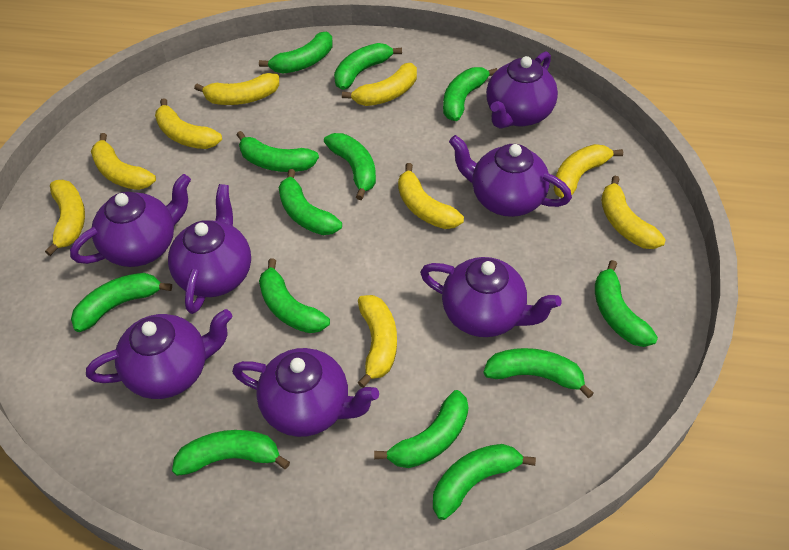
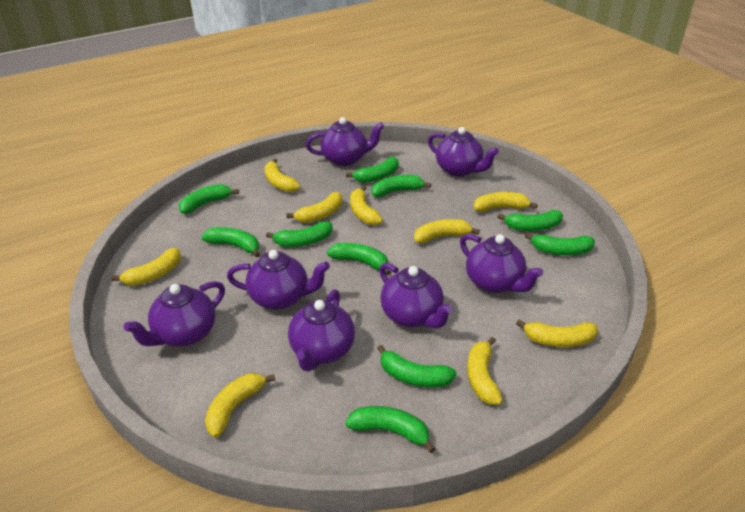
green banana: [71,273,172,332] [172,430,290,476] [237,131,319,172] [259,32,333,74] [259,259,330,333] [279,169,342,235] [324,133,376,200] [334,43,402,90] [374,390,469,468] [433,444,536,520] [443,67,498,121] [484,348,594,399] [595,260,658,347] = 13 -> [179,184,239,214] [201,227,260,257] [266,221,333,247] [327,243,391,275] [345,406,435,453] [346,157,399,183] [372,175,431,197] [377,345,457,387] [497,210,563,231] [525,233,595,255] = 10

